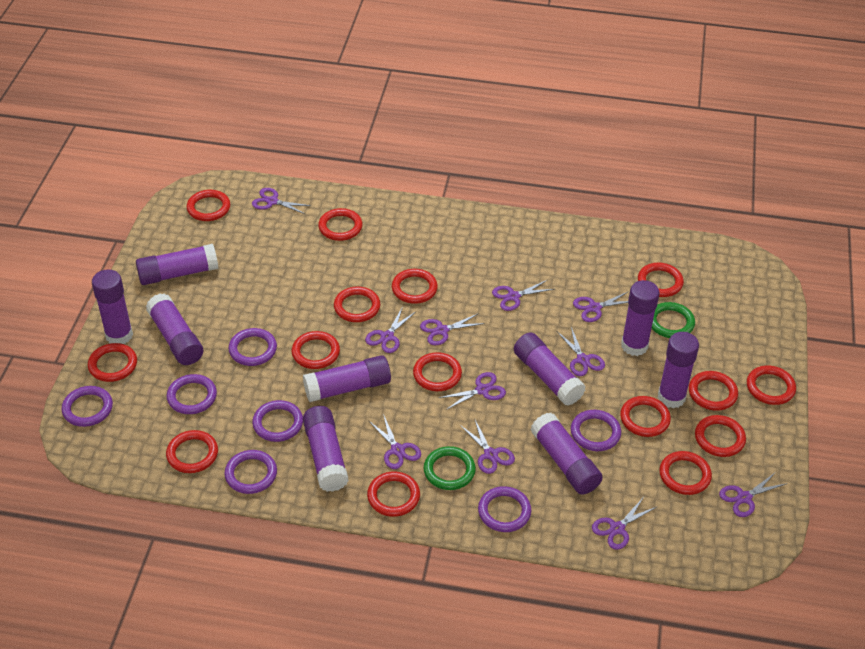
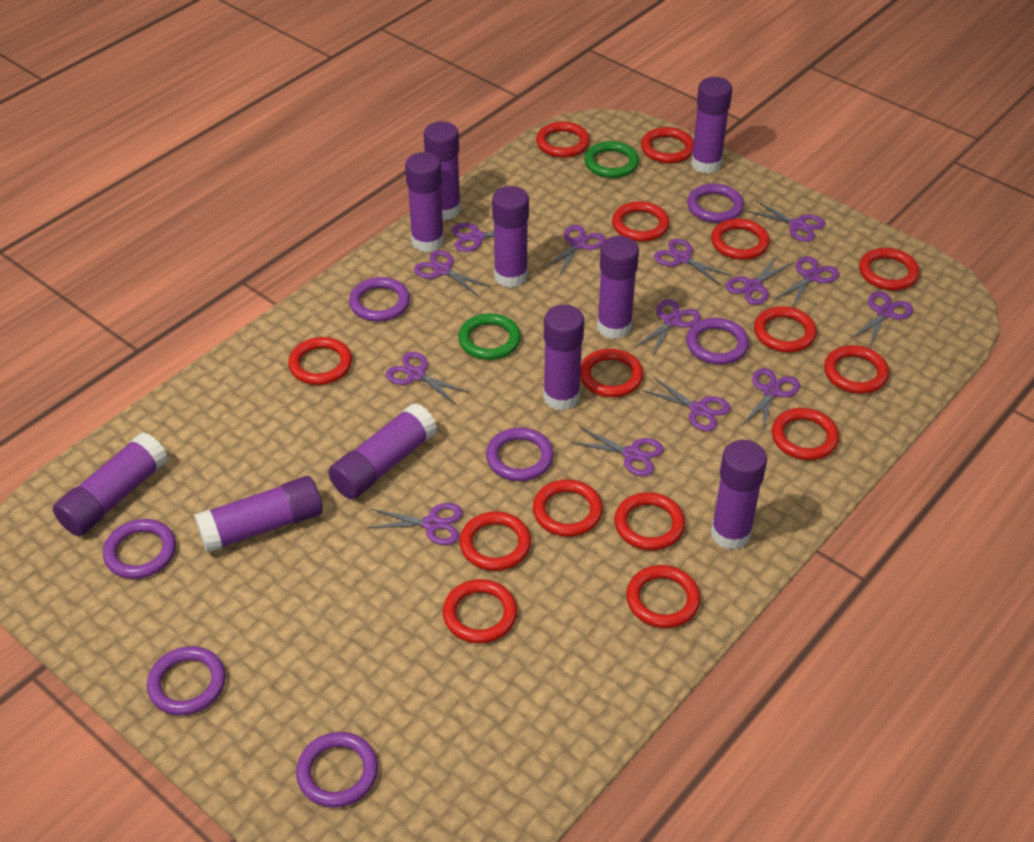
purple glue stick: [92,269,133,344] [136,244,218,285] [146,293,203,365] [303,355,391,402] [303,406,349,492] [514,332,586,406] [530,413,603,495] [621,280,660,356] [658,332,699,409] = 9 -> [53,432,168,536] [194,476,323,553] [328,403,437,499] [405,152,444,252] [424,121,461,220] [492,186,529,288] [543,305,584,411] [597,236,639,339] [691,77,732,174] [711,440,767,550] = 10
purple scissors: [252,188,311,214] [365,307,415,353] [368,414,421,469] [420,313,485,345] [439,372,506,410] [460,418,515,474] [492,280,554,311] [558,327,605,376] [573,291,629,322] [592,497,656,550] [719,472,788,517] = 11 -> [367,503,463,545] [385,352,469,404] [414,250,491,296] [452,223,530,252] [542,225,605,276] [571,427,664,476] [634,299,700,357] [642,377,730,431] [654,239,732,285] [726,254,794,305] [742,368,800,433] [747,200,825,242] [774,256,839,308] [851,291,913,348] = 14

